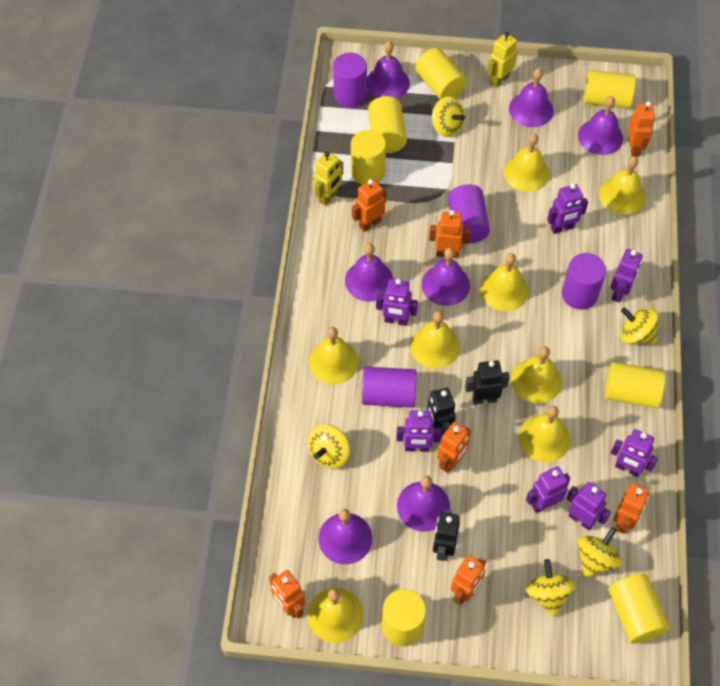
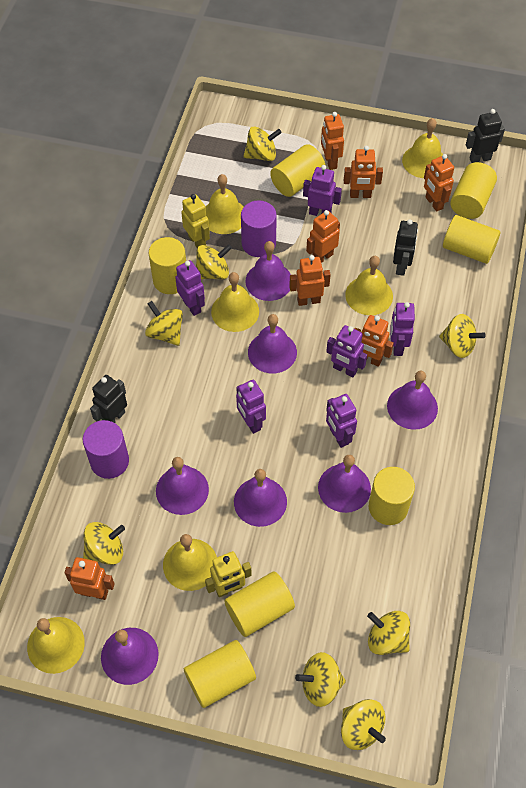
purple cylinder: [333,52,367,108] [362,367,417,408] [448,184,490,244] [562,253,606,310] = 4 -> [83,420,129,479] [241,200,277,257] = 2
purple robot: [376,279,418,326] [397,410,441,452] [526,466,570,513] [547,183,588,234] [566,482,611,530] [610,249,643,303] [611,429,658,477] = 7 -> [175,260,205,316] [236,380,266,434] [303,165,342,216] [326,325,367,377] [326,394,357,448] [390,302,415,356] = 6
yellow bell: [308,588,363,643] [309,327,359,384] [410,311,460,369] [480,253,529,311] [504,133,550,192] [511,346,562,404] [518,406,571,462] [599,156,646,215] = 8 -> [27,617,85,674] [163,534,217,591] [206,174,244,234] [211,272,259,332] [345,256,393,315] [402,118,443,178] = 6
yellow spinning top: [308,425,350,469] [432,96,465,137] [526,559,576,617] [578,527,622,577] [621,308,659,344] = 5 -> [83,522,125,565] [145,301,183,346] [196,244,232,279] [243,127,282,161] [295,652,346,707] [341,699,386,750] [367,611,410,655] [439,314,486,358] = 8

